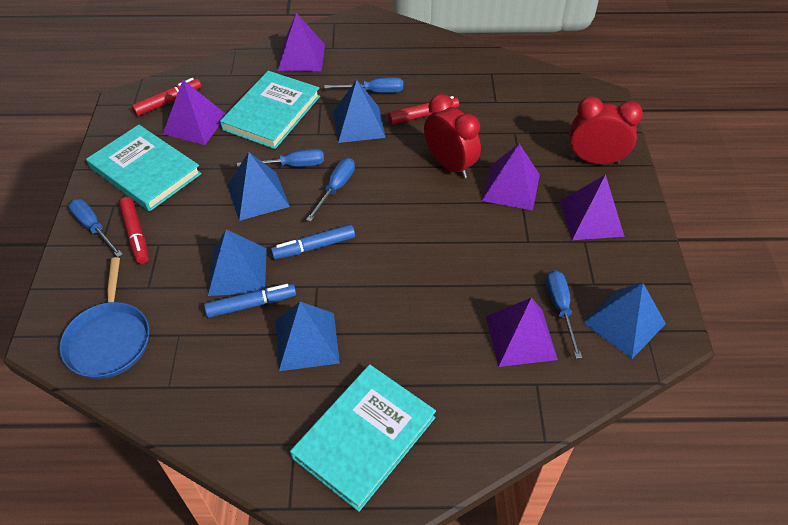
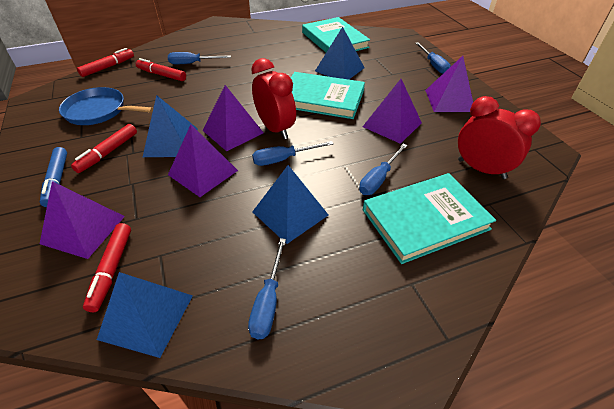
blue marker: [204,283,296,318] [271,224,355,259] = 2 -> [40,147,67,207] = 1
blue pyramid: [208,229,267,296] [227,152,290,221] [276,302,340,371] [333,80,386,143] [583,283,666,359] = 5 -> [97,272,193,358] [143,95,198,157] [252,165,328,244] [315,27,365,80] = 4
red marker: [119,197,149,264] [132,78,201,116] [388,96,459,124] = 3 -> [71,124,137,173] [77,48,134,77] [83,223,131,312] [136,58,186,81] = 4

